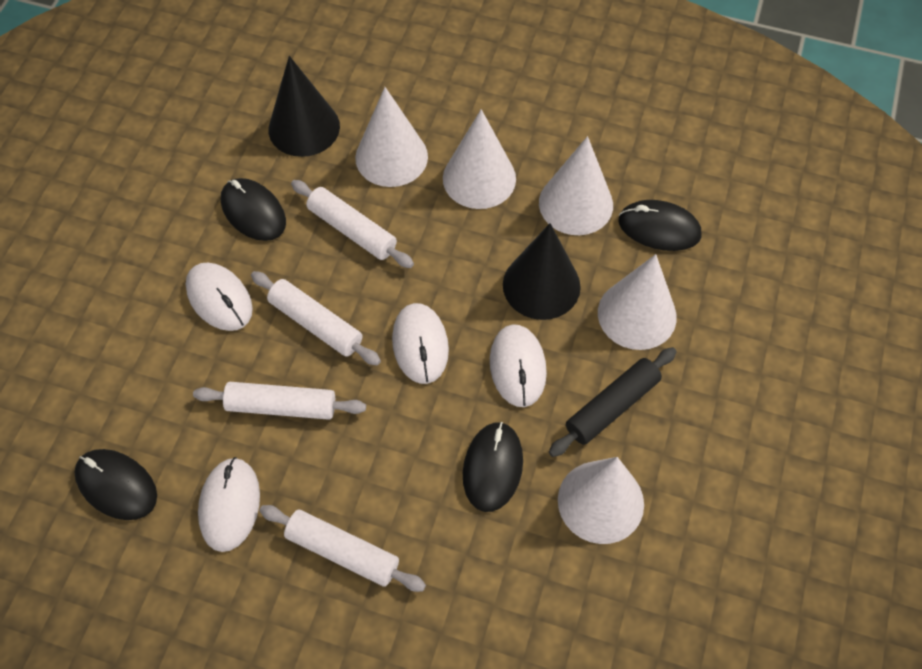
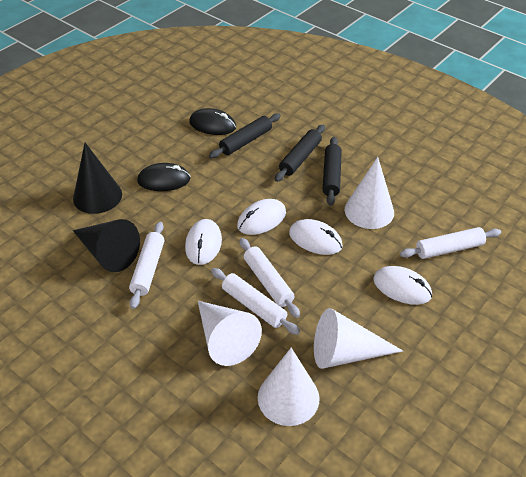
black mouse: [74,449,157,520] [221,178,286,241] [463,422,523,512] [619,200,701,251] = 4 -> [137,163,191,191] [189,108,236,135] = 2
black rolling pin: [549,347,677,457] = 1 -> [209,113,281,158] [275,125,325,182] [323,137,342,206] = 3
white cone: [355,87,428,187] [443,109,516,209] [539,136,613,235] [558,457,644,544] [598,254,677,350] = 5 -> [198,301,262,366] [258,348,320,426] [314,308,403,369] [345,157,394,229] = 4

